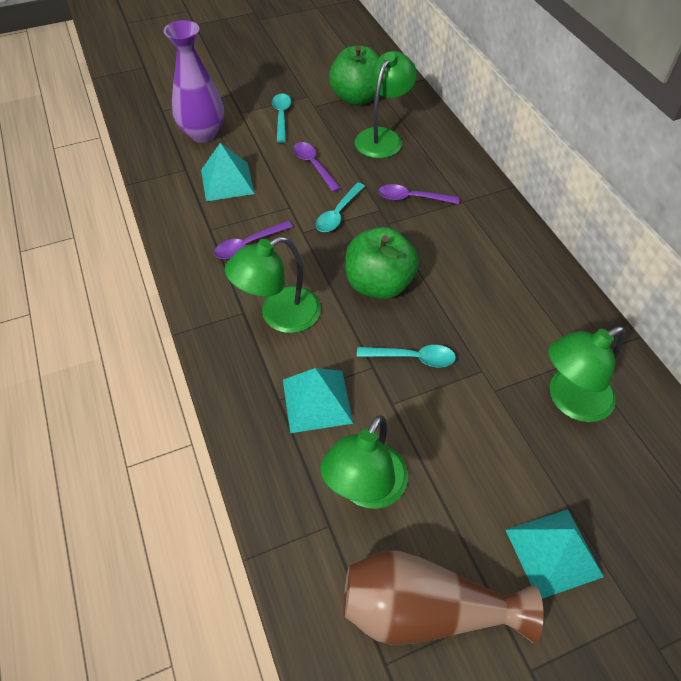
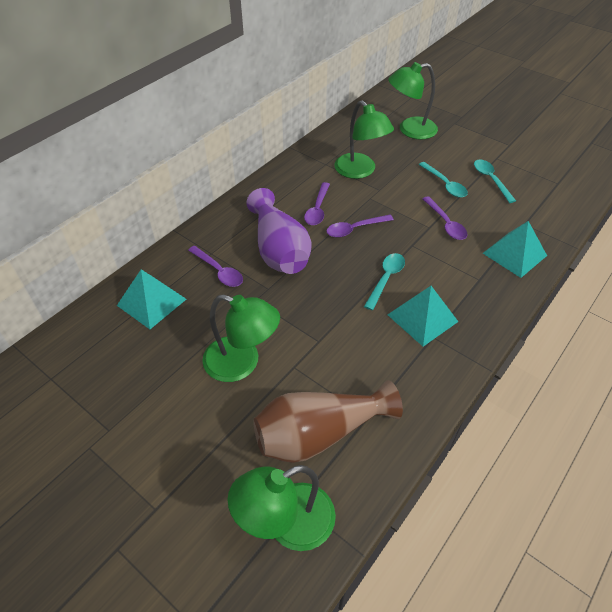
green apple: [329,46,379,106] [345,227,419,299] = 2 -> none = 0
purple spoon: [214,221,293,259] [293,142,341,192] [378,184,460,204] = 3 -> [188,246,243,287] [304,182,330,225] [326,215,394,238] [423,196,467,240] = 4

